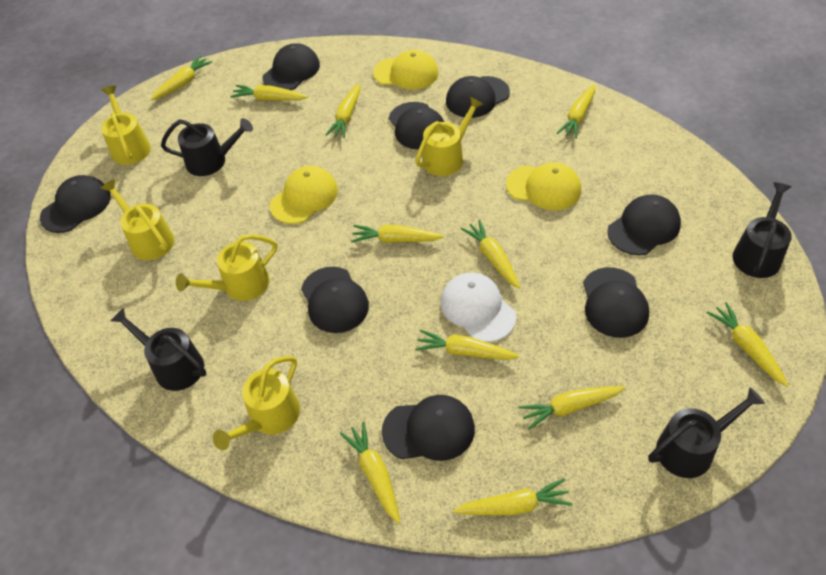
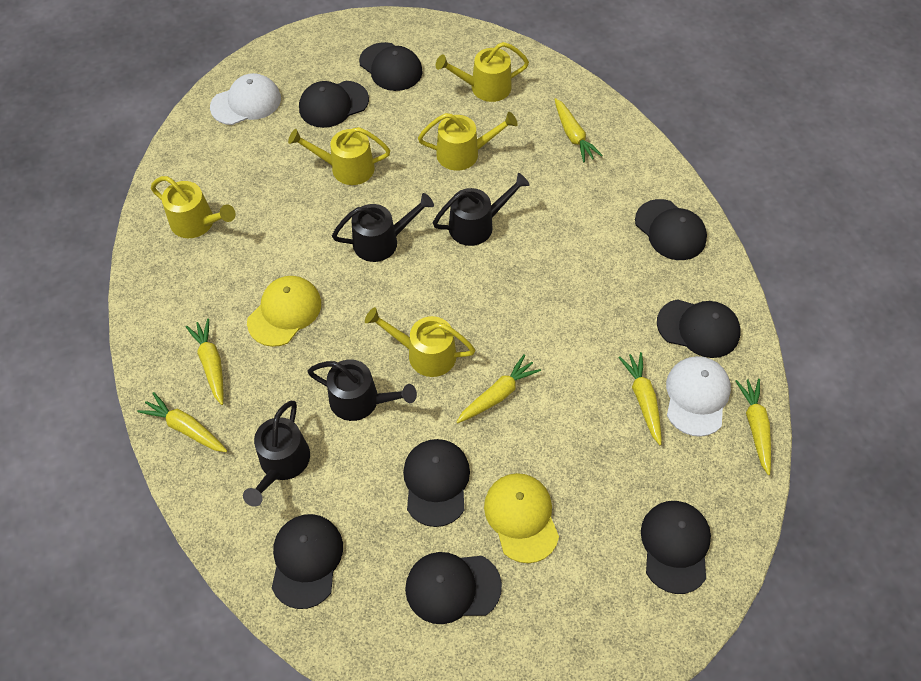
white cap: [441,273,516,342] = 1 -> [210,73,281,125] [666,356,731,437] = 2
yellow cap: [270,166,338,224] [373,50,438,89] [506,162,581,210] = 3 -> [247,276,321,347] [484,473,559,563] = 2
yellow carrot: [150,55,213,101] [230,85,308,101] [326,83,360,138] [340,422,400,524] [351,225,444,243] [415,329,519,360] [453,478,573,515] [461,220,520,289] [519,386,625,430] [557,85,595,139] [707,302,789,387] = 11 -> [137,392,227,452] [186,318,224,405] [457,354,541,423] [554,98,603,162] [618,352,662,445] [736,379,771,475] = 6

